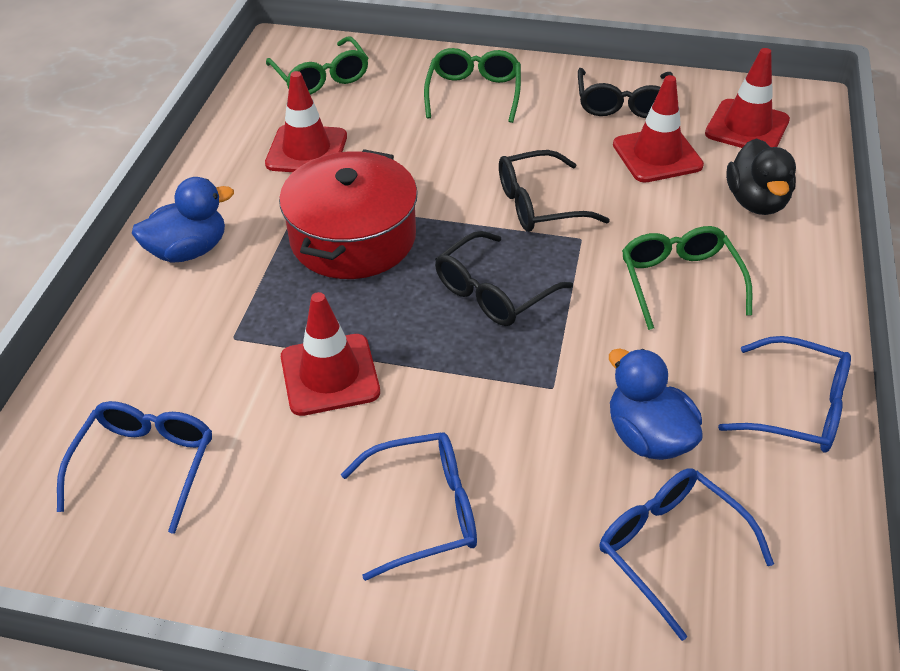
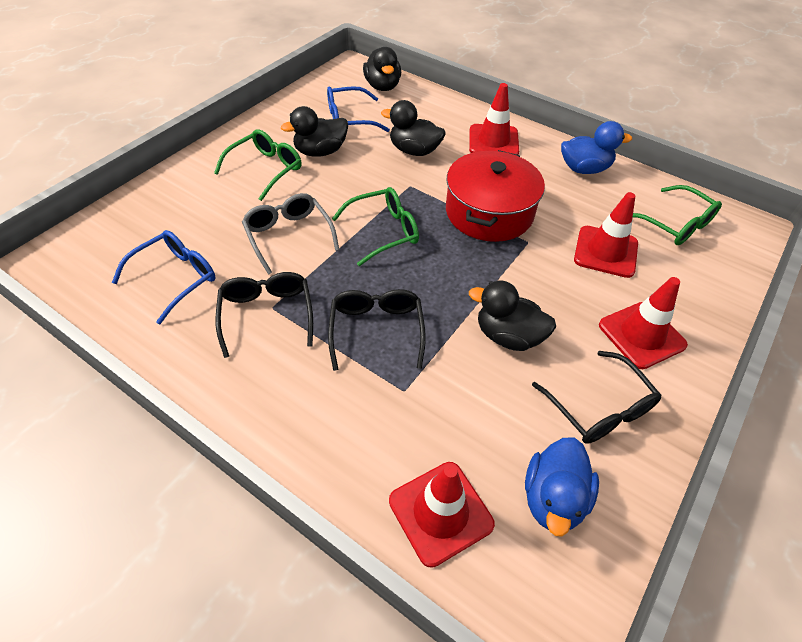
black duck: [726,138,796,215] = 1 -> [281,106,348,157] [363,47,401,91] [381,100,445,156] [469,280,556,351] = 4
blue glasses: [57,401,212,534] [341,432,477,581] [600,468,774,641] [718,336,851,453] = 4 -> [112,230,215,325] [327,86,390,132] = 2
grey glasses: none = 0 -> [242,193,339,275] = 1

